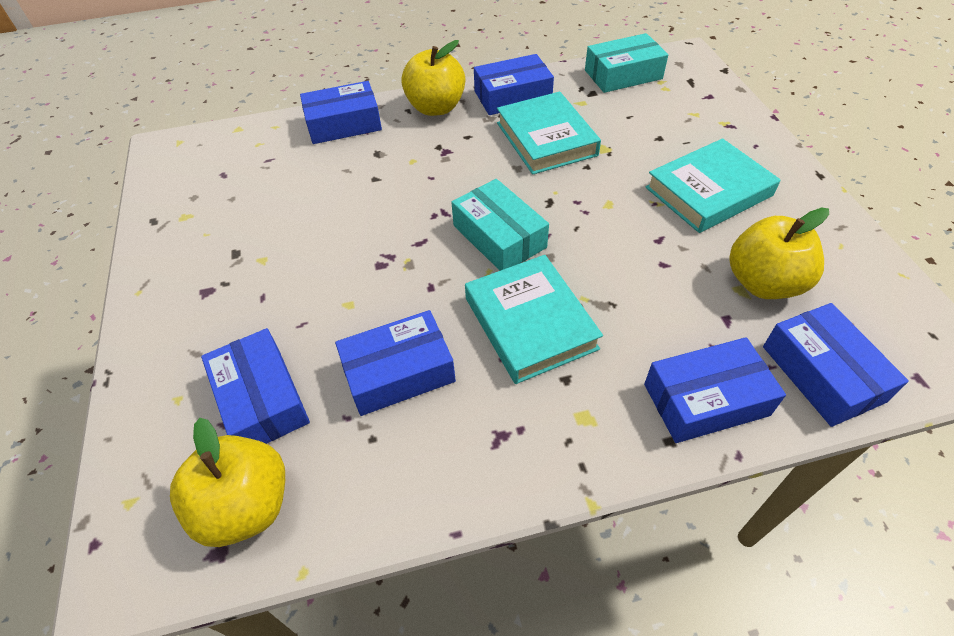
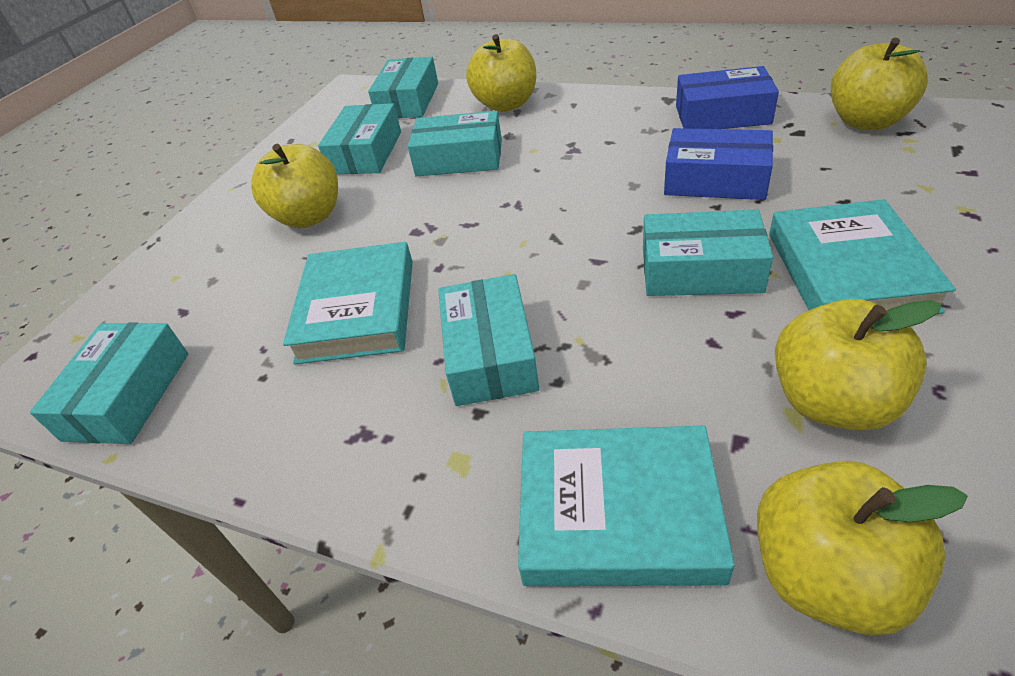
blue box: [201,328,310,444] [300,81,382,144] [335,310,456,416] [474,54,554,115] [644,337,786,443] [763,303,909,427] = 6 -> [664,128,773,200] [676,66,779,129] = 2
turquoise box: [451,179,549,271] [585,33,668,93] = 2 -> [30,323,188,444] [318,103,401,174] [368,57,438,118] [407,111,502,176] [438,274,539,406] [643,209,773,296] = 6
yellow apple: [170,418,285,547] [401,40,465,116] [729,207,829,299] = 3 -> [251,144,338,228] [466,34,536,112] [757,461,968,635] [775,299,942,431] [831,38,928,130] = 5

